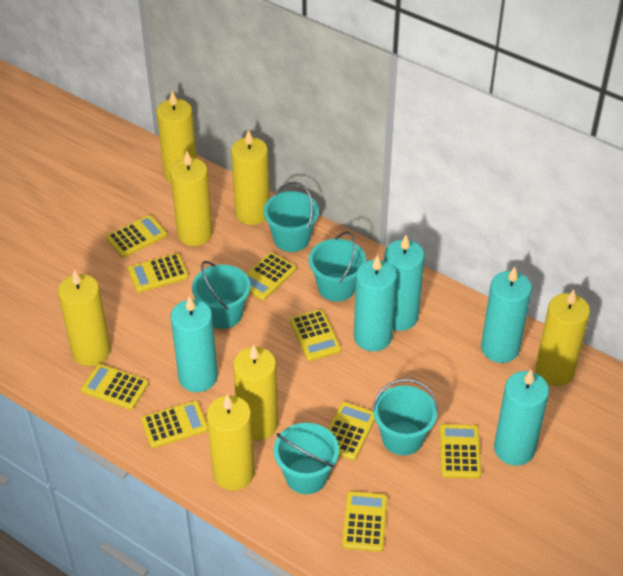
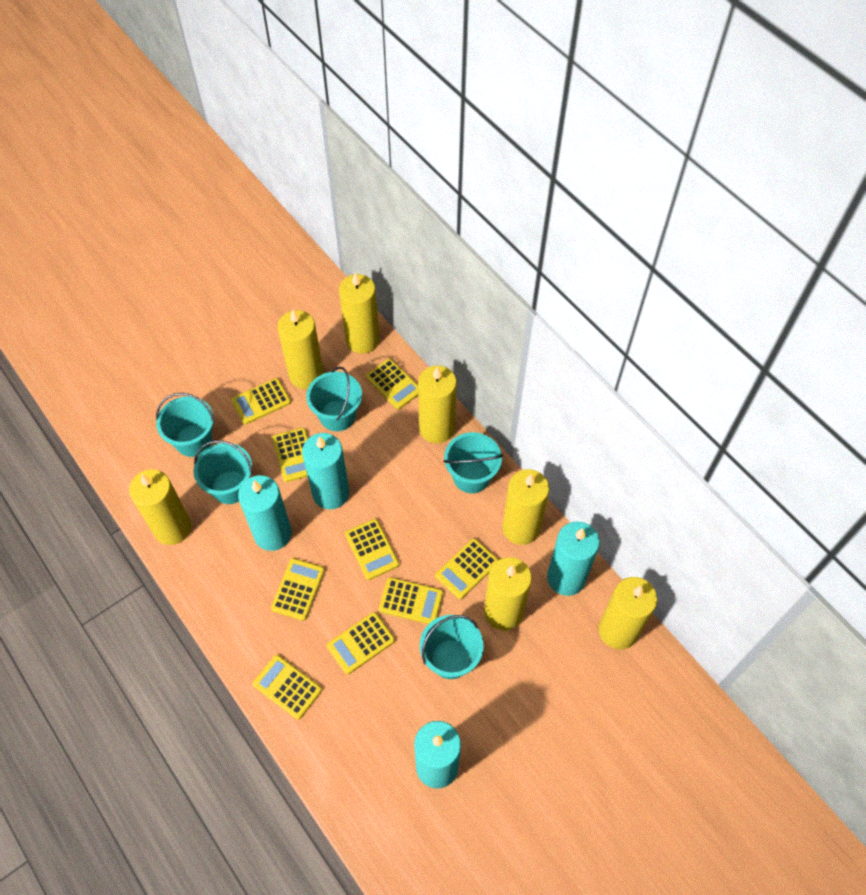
turquoise candle: [170,296,218,392] [354,255,397,351] [384,235,424,331] [481,267,532,363] [494,370,549,466] = 5 -> [238,475,292,551] [302,433,349,509] [414,721,461,789] [547,521,600,596] = 4

